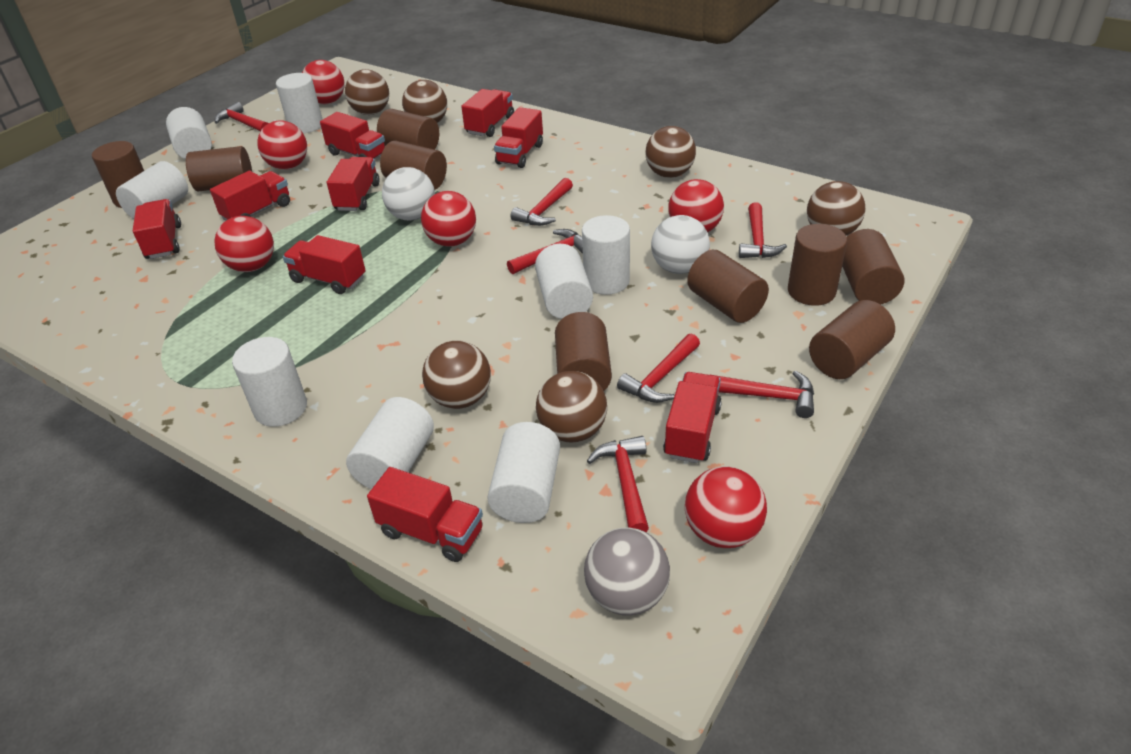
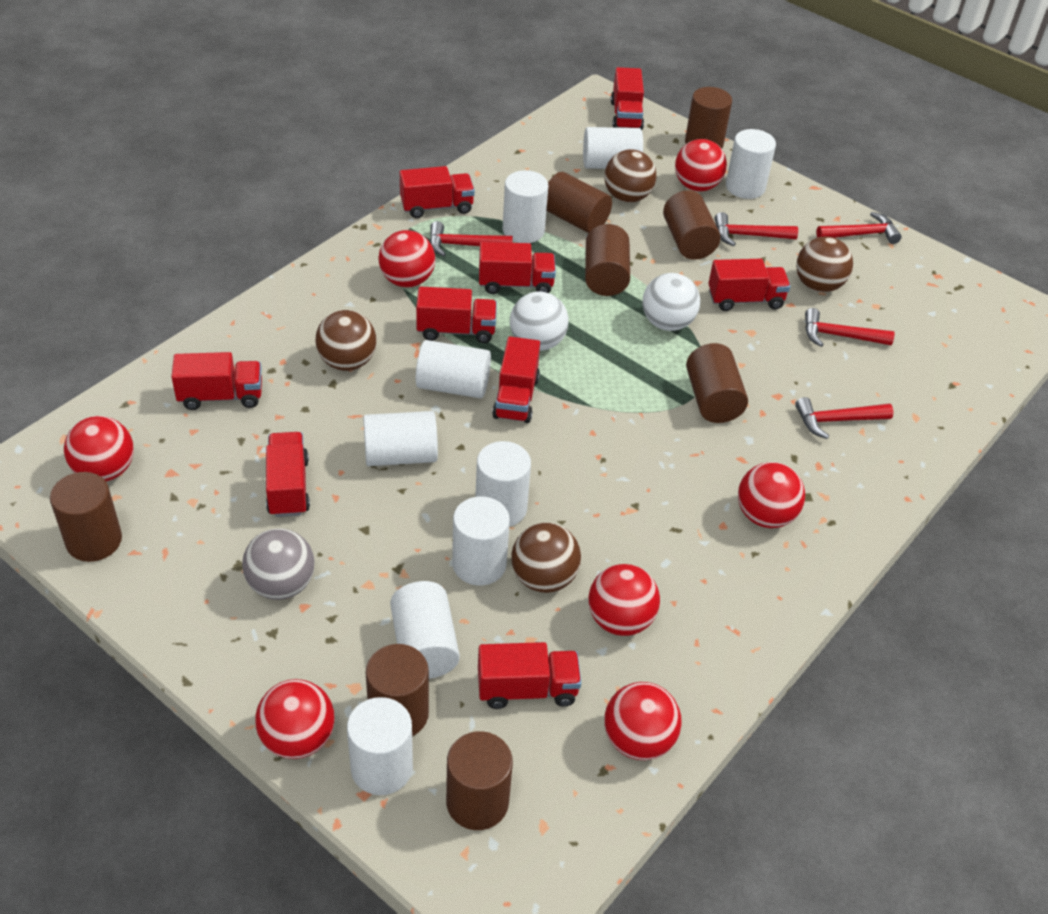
brown ball: [345,69,389,115] [402,80,447,123] [422,341,491,409] [536,371,607,442] [645,126,696,178] [807,181,866,236] = 6 -> [315,310,377,371] [511,523,581,593] [604,149,657,203] [796,236,853,292] = 4
brown cylinder: [92,141,144,208] [186,146,252,191] [377,109,439,149] [380,141,447,190] [555,312,612,391] [687,250,769,323] [788,224,847,306] [809,300,895,379] [842,229,904,305] = 9 -> [50,472,122,562] [366,644,429,736] [446,731,513,830] [547,172,612,233] [585,224,630,296] [663,190,720,260] [685,87,732,149] [686,343,748,423] = 8
red ball: [214,216,274,272] [257,120,307,170] [302,60,344,104] [421,191,476,247] [669,179,724,232] [685,466,767,548] = 6 -> [64,416,134,482] [256,679,335,759] [379,230,435,288] [588,564,660,636] [605,682,682,760] [675,139,727,191] [738,462,805,528] = 7
red hammer: [215,102,268,132] [507,229,583,274] [511,178,573,226] [587,436,649,532] [617,333,700,403] [709,371,814,418] [739,202,787,258] = 7 -> [429,221,513,256] [715,212,798,246] [795,397,894,439] [805,308,895,347] [816,212,902,244] = 5
white cylinder: [116,161,188,219] [166,107,212,159] [232,337,307,427] [276,73,323,133] [346,397,434,489] [487,422,560,523] [535,244,593,319] [582,215,630,295] = 8 -> [347,697,413,795] [363,411,438,466] [390,581,460,679] [416,340,491,398] [452,497,510,586] [475,441,531,527] [503,170,548,243] [583,127,643,169] [726,129,776,199] = 9

